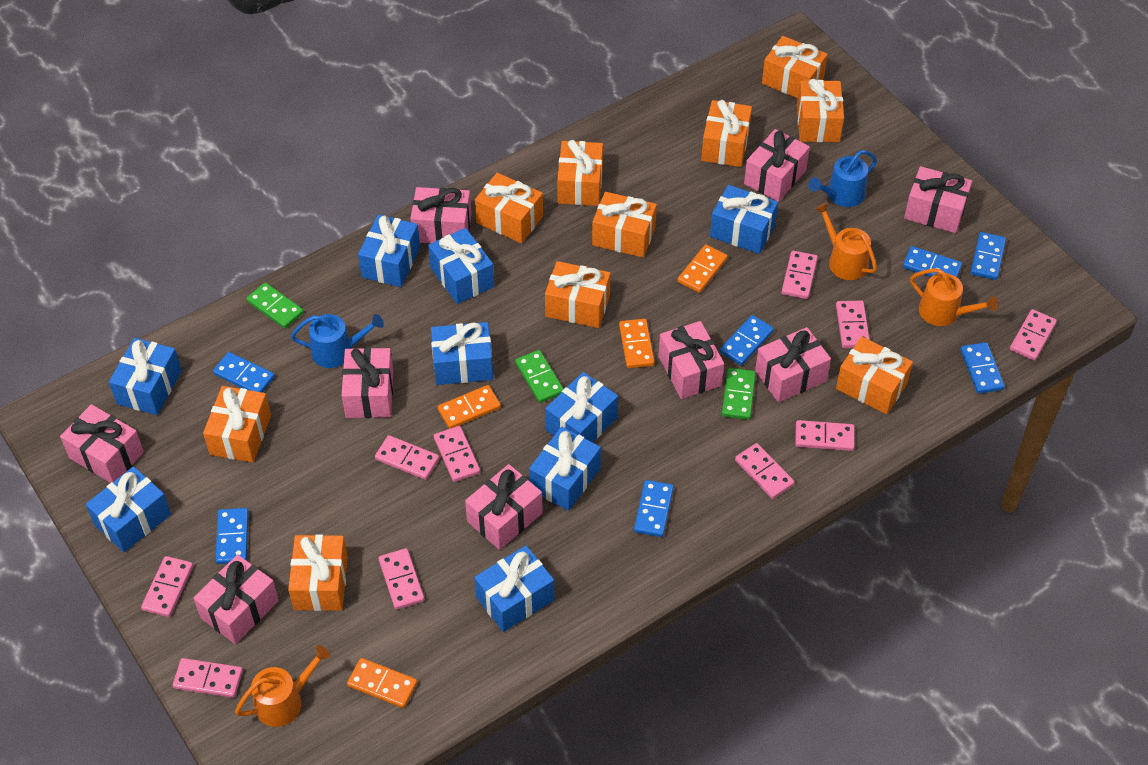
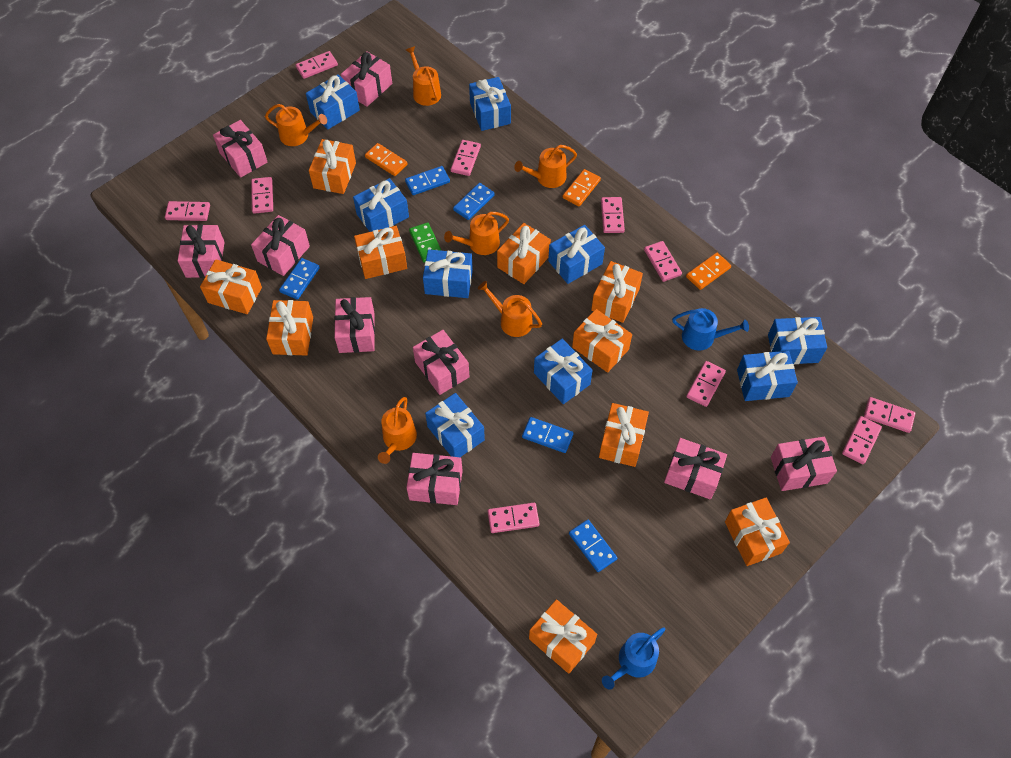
blue domino: [213,352,275,393] [215,508,249,564] [634,480,674,537] [720,315,774,365] [903,246,962,277] [960,342,1005,394] [970,232,1006,280] = 7 -> [279,258,320,300] [405,166,450,195] [453,183,495,220] [522,417,573,453] [569,520,617,572] = 5
green domino: [246,282,304,329] [515,350,564,403] [722,368,756,420] = 3 -> [409,223,441,262] = 1
orange domino: [347,658,417,708] [438,385,501,429] [619,319,655,368] [677,244,728,293] = 4 -> [365,143,408,176] [563,169,601,206] [686,253,731,290] = 3
orange watering can: [235,646,330,727] [815,202,877,280] [910,268,998,326] = 3 -> [265,104,327,146] [378,397,417,464] [406,46,441,106] [444,212,509,255] [478,281,542,337] [514,145,577,188] = 6

